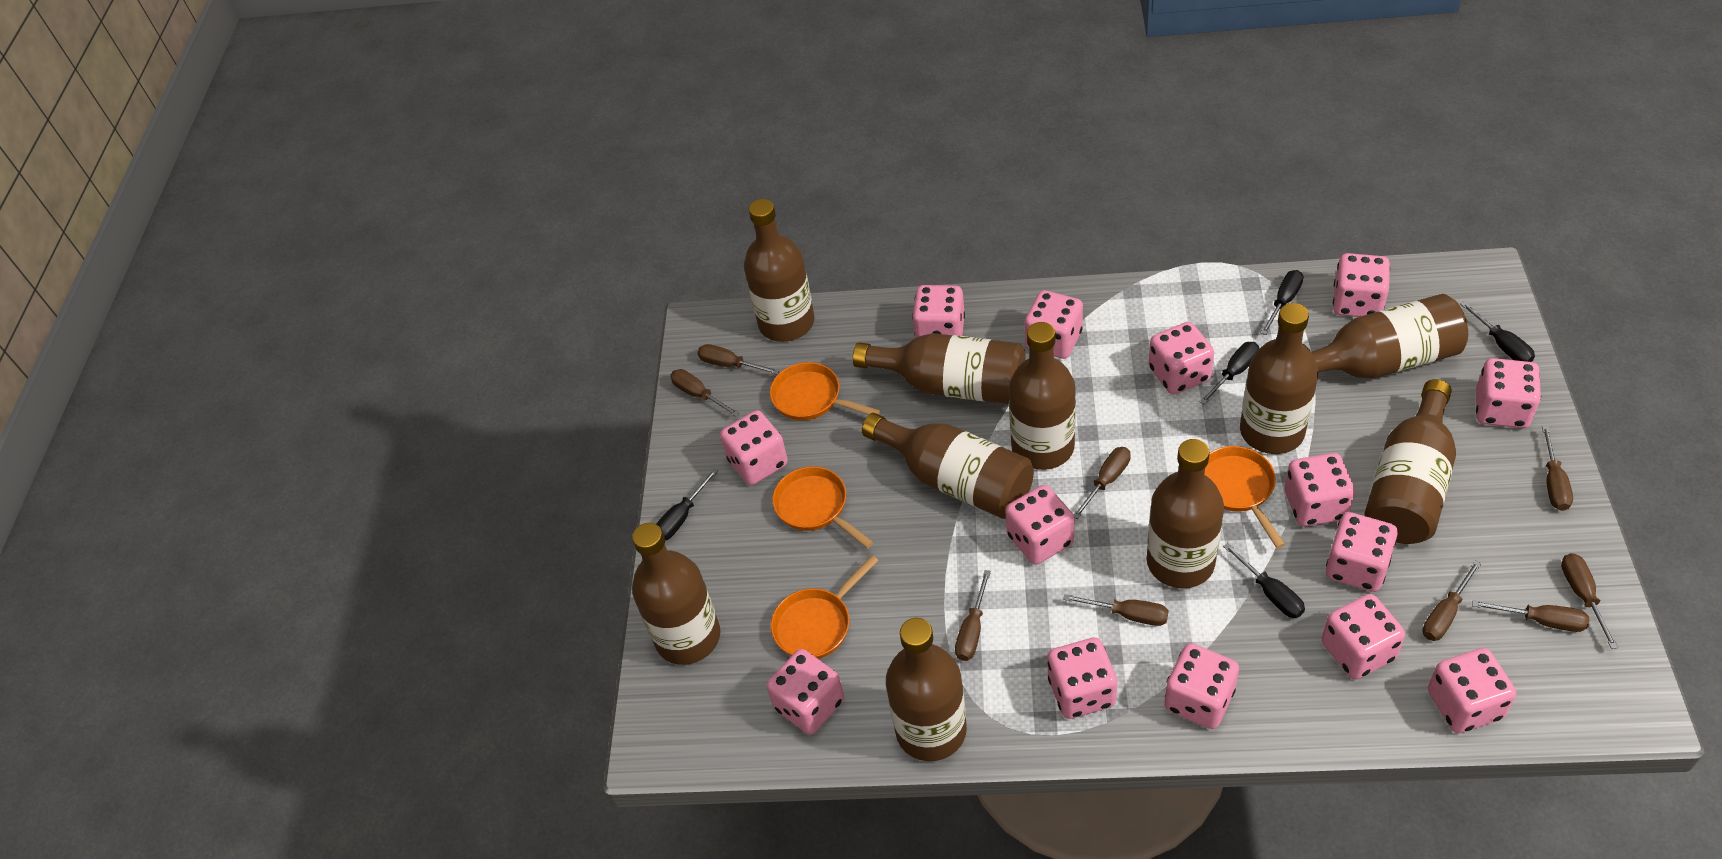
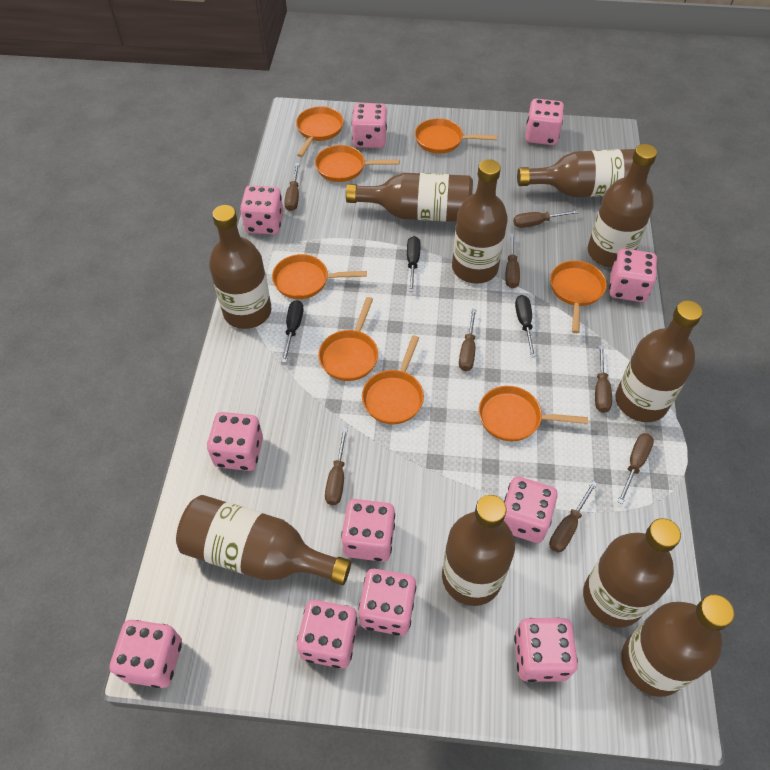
black screwdriver: [656,468,718,541] [1200,342,1259,405] [1223,543,1305,618] [1261,270,1303,335] [1460,301,1535,362] = 5 -> [282,300,304,363] [407,236,421,292] [515,295,536,357] = 3
brown screwdriver: [670,369,739,417] [697,344,779,374] [955,570,991,661] [1063,594,1169,626] [1073,447,1131,519] [1422,560,1482,641] [1472,600,1589,632] [1542,426,1573,511] [1561,553,1618,649] = 9 -> [284,163,300,211] [325,428,348,505] [459,309,477,371] [506,233,520,289] [513,210,579,228] [549,481,598,553] [595,345,612,413] [618,433,654,504] = 8
orange pan: [770,362,880,420] [771,555,879,659] [772,466,874,549] [1205,446,1285,548] = 4 -> [272,254,367,299] [296,106,343,157] [315,145,399,182] [318,297,378,381] [362,335,424,424] [415,118,497,154] [479,386,588,441] [550,260,607,333] = 8
pink dice: [720,410,788,485] [767,649,844,734] [912,285,965,338] [1005,485,1074,565] [1025,290,1083,359] [1048,637,1117,719] [1149,322,1214,395] [1164,643,1239,729] [1284,453,1355,527] [1322,594,1405,680] [1326,512,1398,592] [1333,253,1390,317] [1428,648,1516,733] [1476,358,1541,428] = 14 -> [110,620,182,688] [207,412,263,471] [240,185,284,234] [297,600,358,668] [341,499,395,562] [352,103,387,148] [358,569,416,636] [504,476,558,543] [514,618,578,682] [525,99,564,145] [609,248,657,302] = 11

